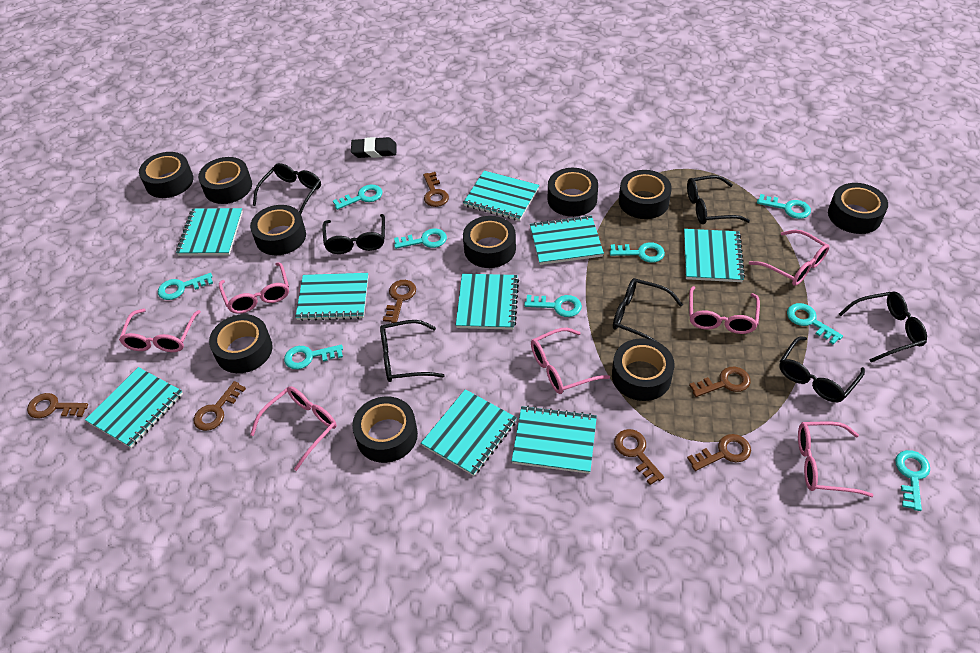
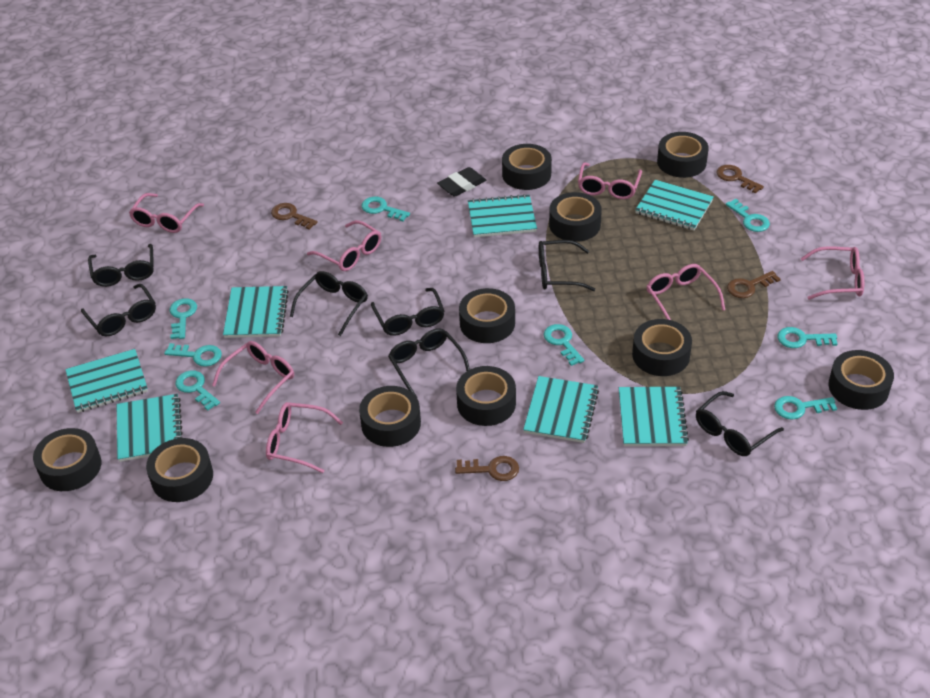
brown key: [27,393,88,418] [194,381,246,431] [383,280,416,323] [423,172,449,207] [614,429,664,485] [687,434,751,471] [689,367,751,397] = 7 -> [271,203,318,230] [455,456,519,481] [717,165,764,194] [727,271,781,298] = 4
turquoise key: [158,273,213,300] [284,345,343,369] [333,185,382,210] [394,228,447,249] [524,295,582,317] [610,242,665,263] [757,194,811,219] [787,303,843,345] [895,450,930,511] = 9 -> [164,343,222,367] [170,298,197,339] [175,370,220,411] [362,197,410,221] [544,324,584,366] [726,199,770,232] [774,396,837,420] [778,327,838,348] = 8
turquoise notebook: [85,367,183,448] [176,208,243,256] [295,273,368,321] [421,389,517,476] [456,274,519,330] [463,171,539,221] [512,406,597,474] [530,215,604,265] [684,229,745,282] = 9 -> [65,349,148,413] [117,394,183,462] [223,286,289,338] [468,194,537,237] [523,376,599,443] [619,387,689,446] [635,180,714,230] = 7

